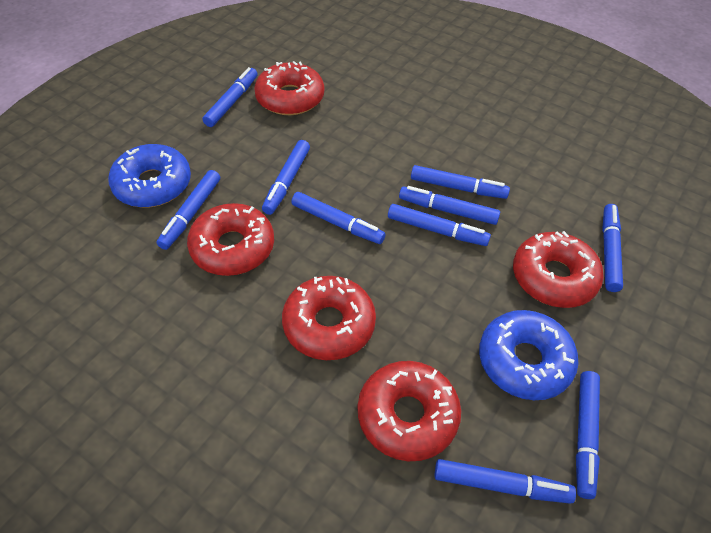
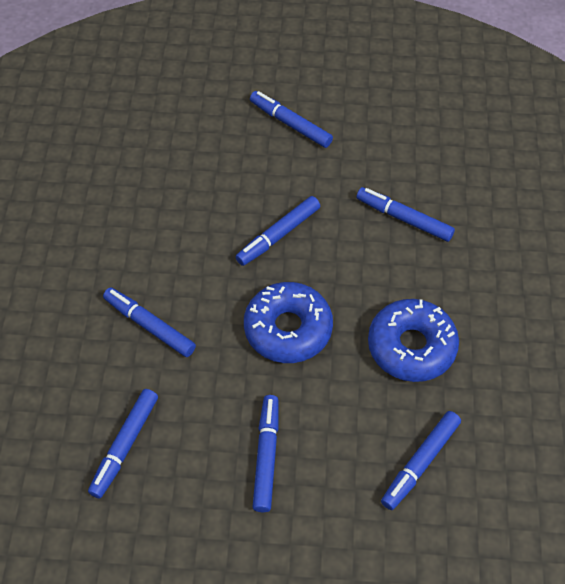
blue marker: [156,170,220,250] [202,67,258,127] [262,140,310,215] [291,192,386,244] [388,204,491,246] [399,186,500,225] [411,165,510,199] [435,459,576,504] [576,371,600,499] [602,204,623,292] = 10 -> [88,389,158,499] [103,288,196,357] [236,196,320,266] [250,91,333,148] [253,395,279,512] [356,187,455,242] [381,411,461,510] = 7
red donut: [187,203,274,276] [254,61,324,115] [282,276,376,360] [358,361,461,461] [513,231,604,308] = 5 -> none = 0

